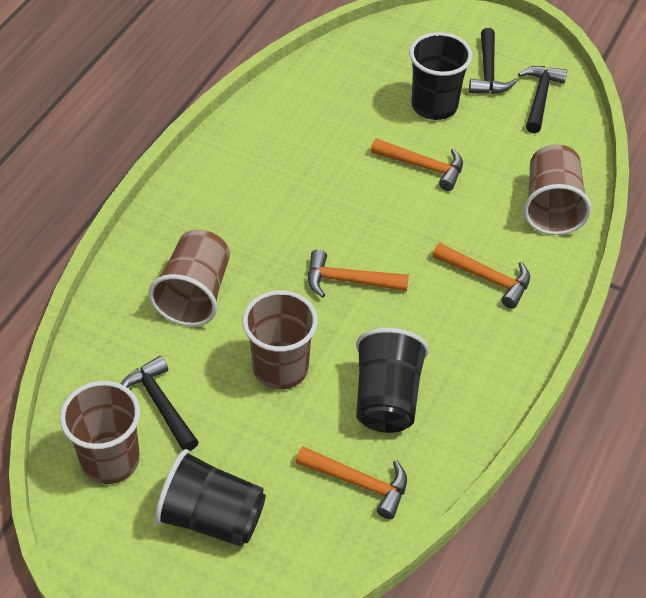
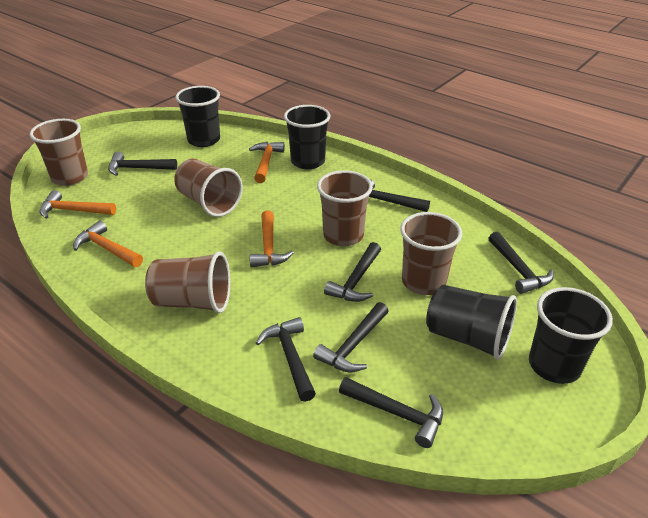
black cup: [155,449,266,547] [356,328,429,433] [409,32,472,120] = 3 -> [175,86,220,147] [284,105,331,169] [426,285,517,360] [529,287,613,384] = 4
black hammer: [121,356,199,451] [469,28,517,94] [518,66,567,133] = 3 -> [108,152,177,176] [256,317,316,402] [313,302,389,373] [324,242,381,302] [339,377,443,448] [369,179,430,212] [489,232,554,294] = 7
brown cup: [60,381,140,484] [149,229,230,326] [242,290,318,390] [523,144,591,235] = 4 -> [30,119,88,186] [145,252,230,313] [174,159,243,217] [317,170,373,246] [400,212,462,295] = 5

